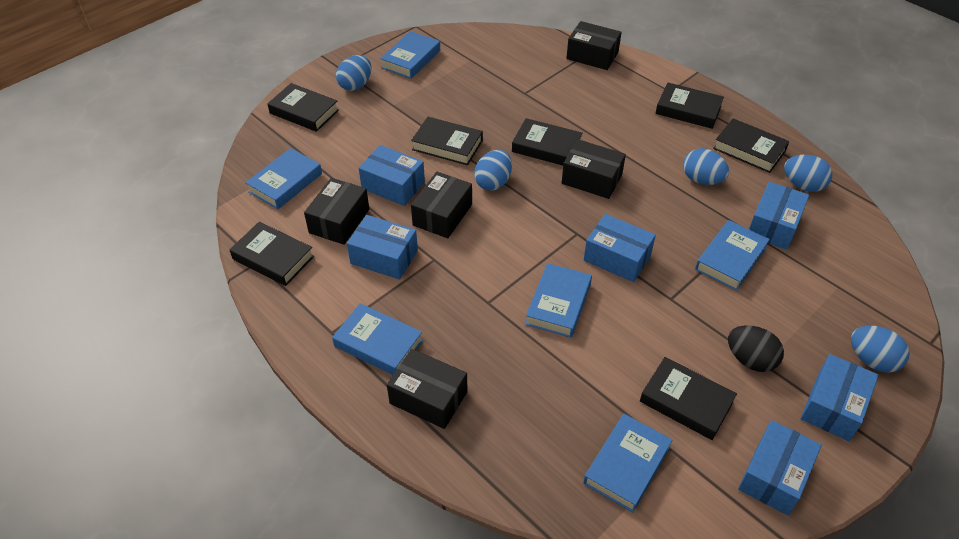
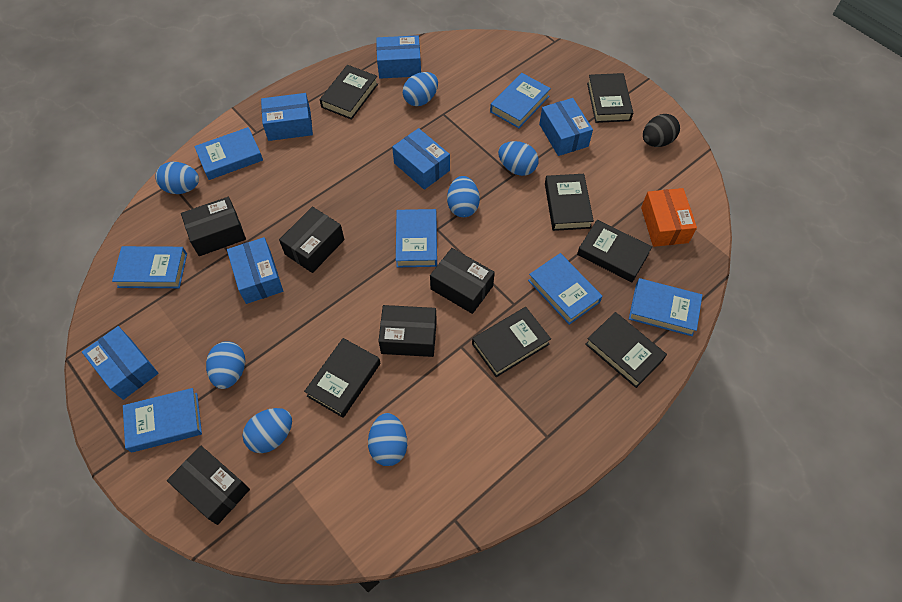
blue book: [245,148,322,209] [332,303,423,375] [380,31,440,79] [525,263,592,338] [583,414,672,513] [695,220,770,291] = 6 -> [112,246,187,288] [123,388,202,453] [194,127,263,180] [396,209,437,267] [490,73,551,128] [528,253,603,325] [629,278,702,336] = 7
blue egg: [336,55,371,91] [474,150,512,191] [683,148,729,185] [784,155,832,192] [851,326,910,373] = 5 -> [155,162,199,194] [206,341,245,389] [243,408,292,453] [368,413,407,466] [403,72,438,106] [447,176,480,217] [498,141,539,176] = 7
orange box: none = 0 -> [641,188,697,247] = 1

